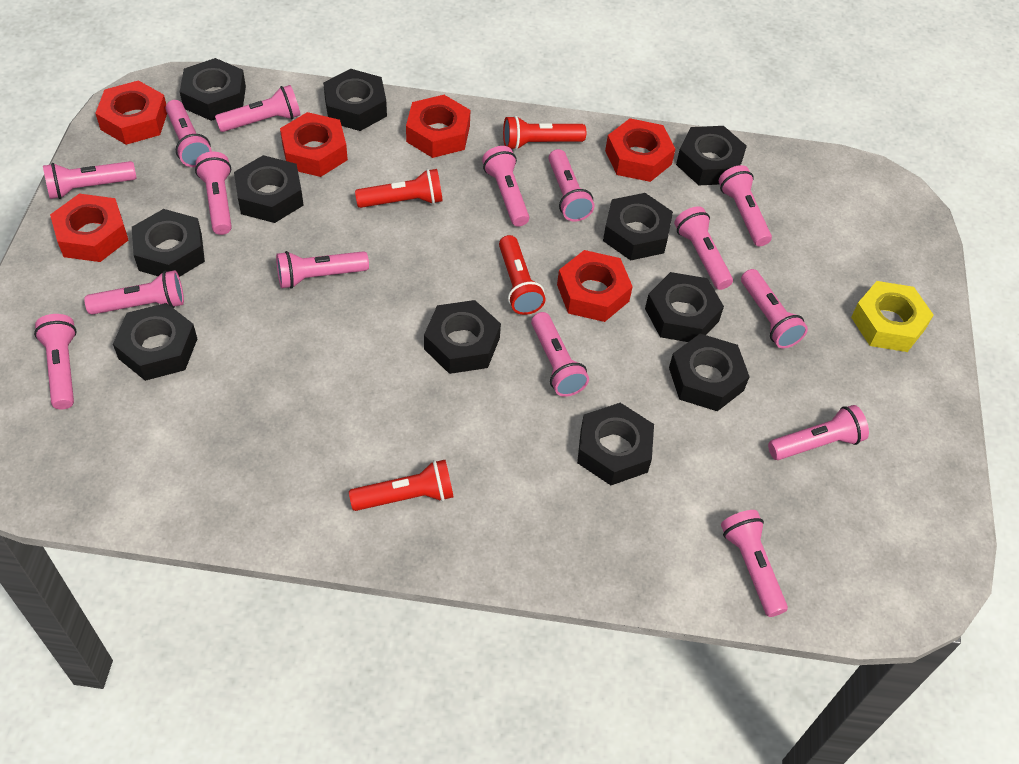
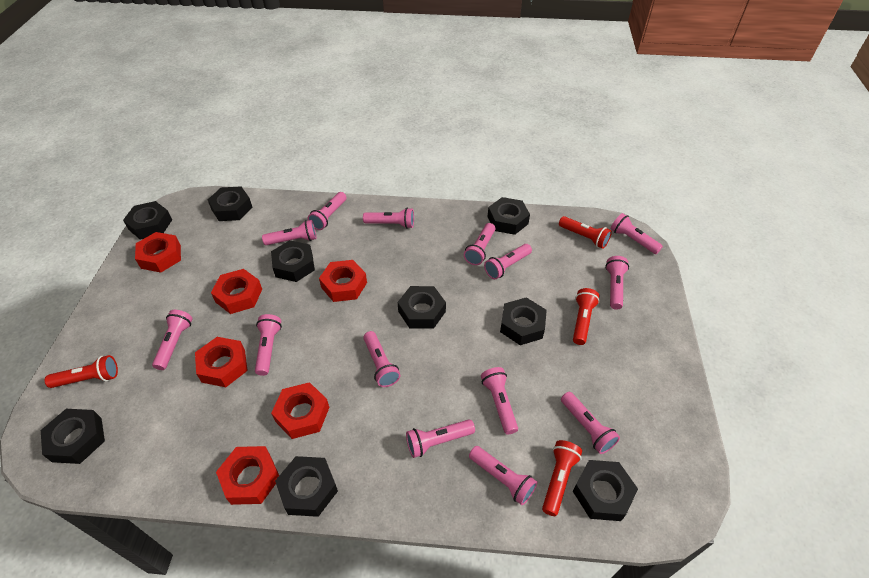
black nut: [113,303,197,381] [132,209,205,277] [180,58,246,121] [234,155,304,223] [323,69,387,131] [424,300,501,374] [577,403,654,485] [603,193,673,260] [645,272,724,342] [669,334,750,411] [676,126,747,185] = 11 -> [41,409,105,464] [123,201,172,240] [208,186,253,221] [271,240,315,282] [275,456,338,517] [398,286,446,329] [488,197,530,235] [500,297,547,345] [573,460,638,521] = 9
pink flashlight: [34,314,77,409] [43,161,136,199] [84,270,184,315] [166,100,212,167] [195,152,232,235] [215,85,301,132] [276,251,369,289] [482,146,529,227] [531,312,589,397] [549,149,594,222] [674,206,733,290] [719,165,772,246] [721,510,788,617] [741,269,808,348] [768,405,869,460] = 15 -> [152,310,192,370] [255,314,282,376] [262,220,317,245] [308,192,347,230] [363,208,414,229] [363,331,400,387] [406,419,475,458] [464,223,495,265] [469,446,537,505] [481,367,518,435] [484,244,532,279] [561,392,620,454] [605,256,629,310] [611,213,663,254] = 14
yellow nut: [851,281,934,352] = 1 -> none = 0

